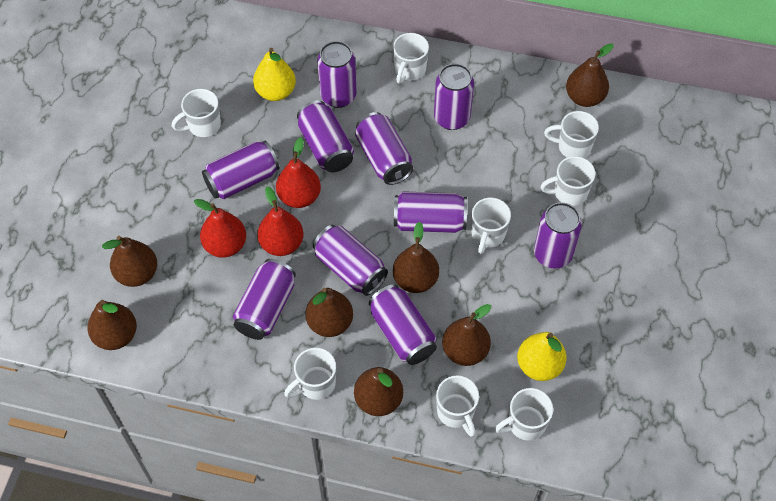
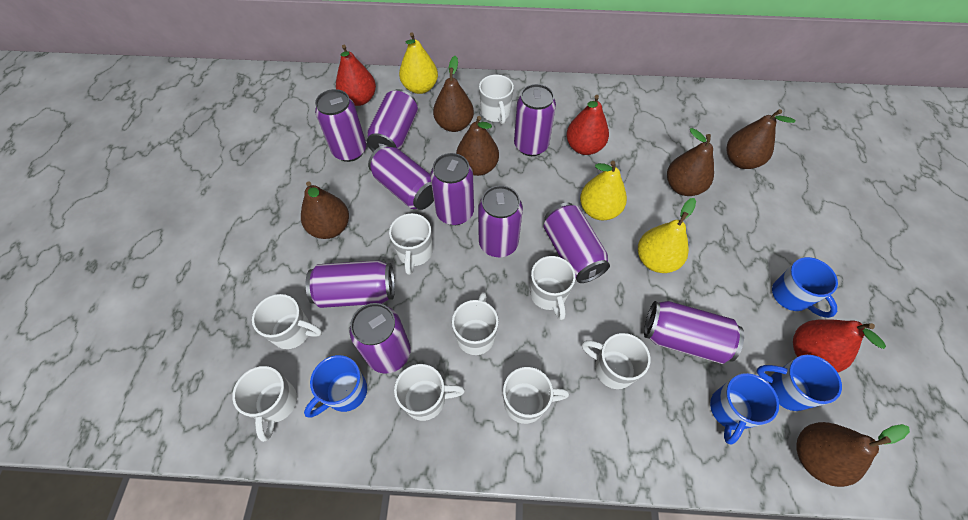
blue mug: none = 0 -> [304,355,367,417] [710,373,779,444] [756,355,842,411] [772,257,838,318] = 4
brown pear: [87,300,137,350] [102,236,157,287] [305,288,353,337] [354,367,403,416] [393,222,439,293] [442,304,491,366] [566,43,614,107] = 7 -> [301,181,349,239] [433,56,474,132] [456,116,499,176] [667,128,714,196] [726,109,795,169] [796,422,910,487] = 6
white mug: [172,89,221,137] [284,348,336,400] [393,33,429,83] [436,376,479,437] [471,198,511,254] [495,388,553,440] [540,156,596,206] [544,111,599,158] = 8 -> [232,366,297,442] [252,294,322,349] [389,213,433,275] [394,364,465,421] [452,292,499,355] [479,74,514,124] [503,367,569,424] [530,256,576,320] [582,333,650,389] = 9
yellow pear: [253,48,296,101] [517,332,567,381] = 2 -> [399,32,438,94] [580,161,627,220] [638,198,696,273] = 3

